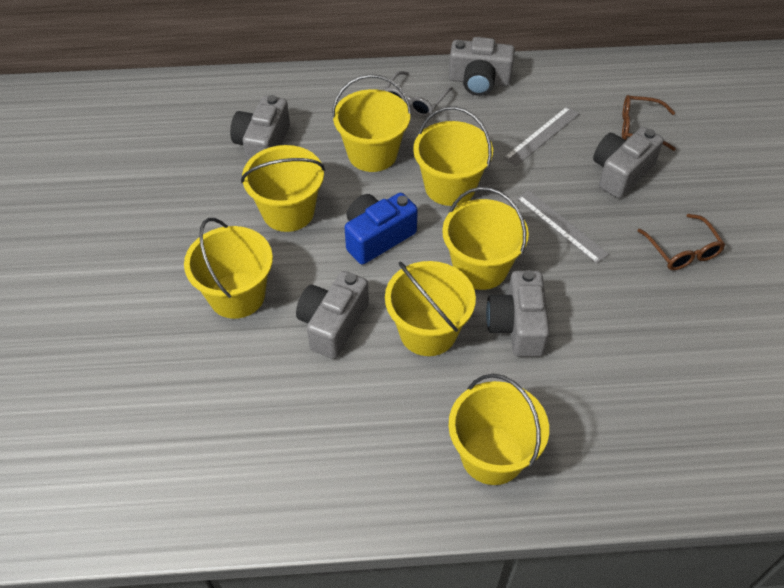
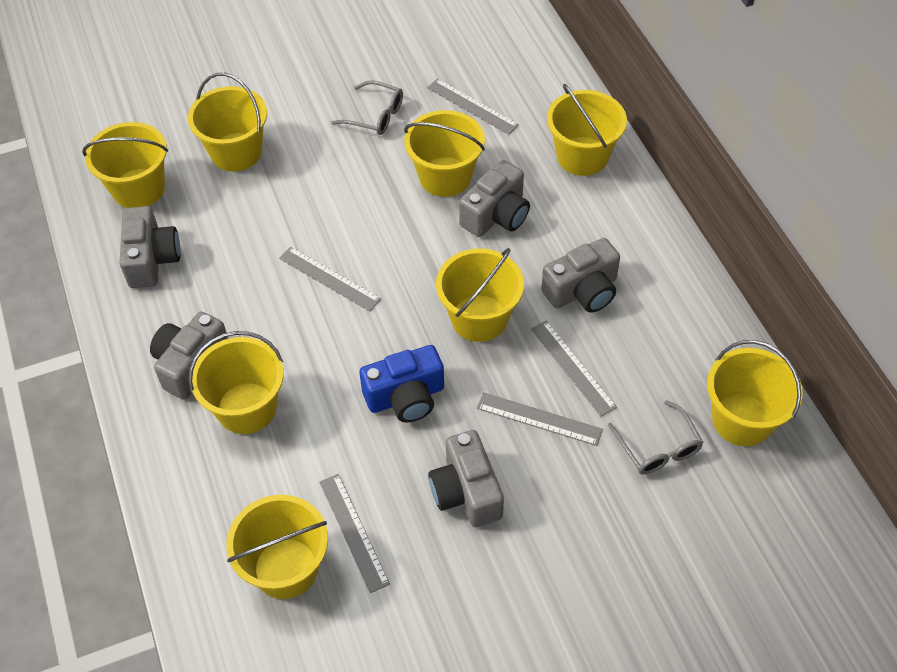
brown glasses: [622,95,676,151] [637,214,725,270] = 2 -> none = 0
grey glasses: [384,71,453,117] = 1 -> [331,80,403,135] [608,400,704,475] = 2
grey ruler: [503,107,579,166] [516,190,609,264] = 2 -> [279,246,381,311] [319,474,390,593] [427,78,519,135] [477,392,603,446] [531,320,617,417] = 5
yellow bucket: [184,218,273,319] [241,145,325,232] [332,74,412,172] [385,261,476,356] [413,106,493,206] [442,187,529,290] [448,374,549,485] = 7 -> [82,122,168,208] [188,73,267,172] [188,331,284,434] [227,495,328,599] [404,110,485,197] [436,248,524,342] [547,84,627,176] [707,340,803,446] = 8

